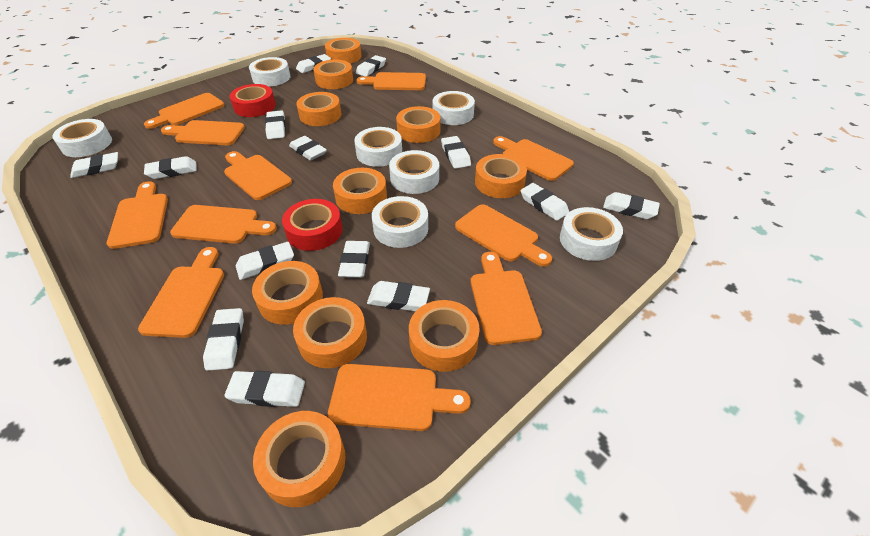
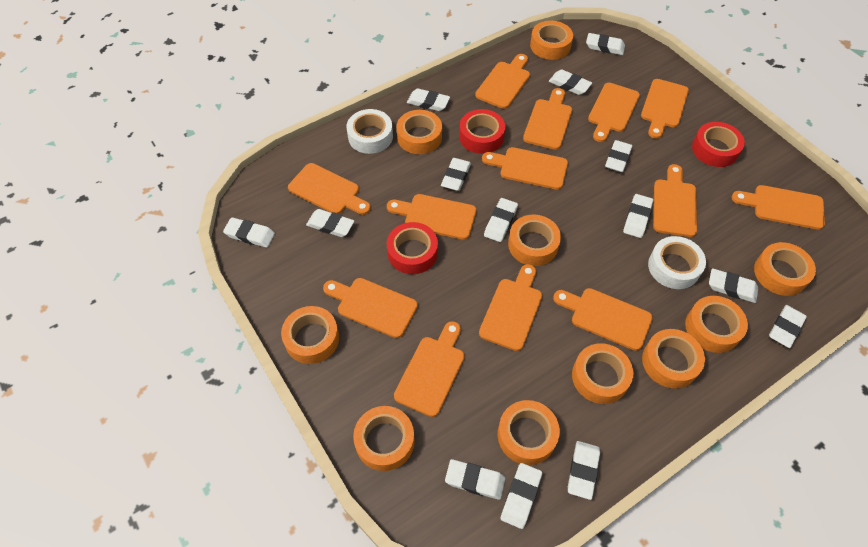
orange cutting board: [107,181,168,249] [138,247,224,338] [144,93,224,129] [161,120,245,145] [170,205,277,244] [224,151,292,200] [328,364,471,431] [357,72,426,90] [455,204,552,267] [471,252,542,345] [493,136,574,181] = 11 -> [288,163,371,215] [323,278,418,338] [387,194,476,240] [394,321,464,417] [475,54,530,109] [479,264,542,351] [482,147,568,190] [523,88,572,150] [553,288,653,351] [588,83,640,142] [641,79,689,139] [653,164,697,237] [732,185,825,230] = 13
red tape: [230,84,276,117] [282,199,343,251] = 2 -> [387,222,438,274] [459,109,505,154] [692,122,745,167] = 3
white tape: [52,119,112,157] [249,57,290,86] [354,127,402,167] [372,196,428,248] [389,150,439,194] [433,91,475,125] [560,207,623,261] = 7 -> [346,109,393,154] [648,236,706,289] = 2

